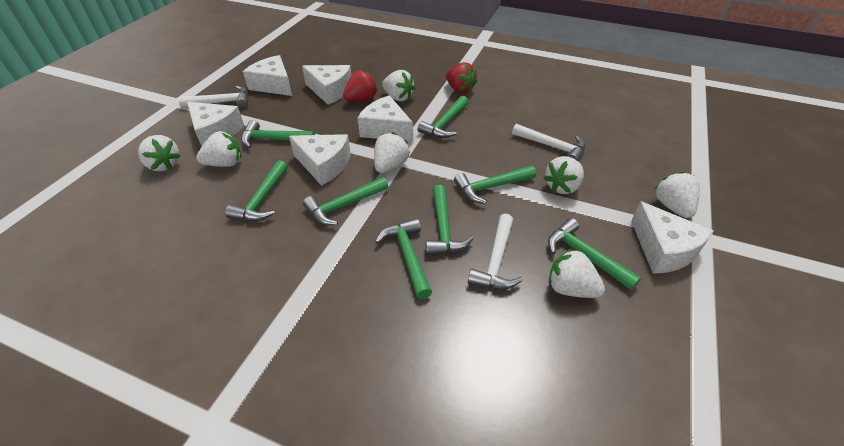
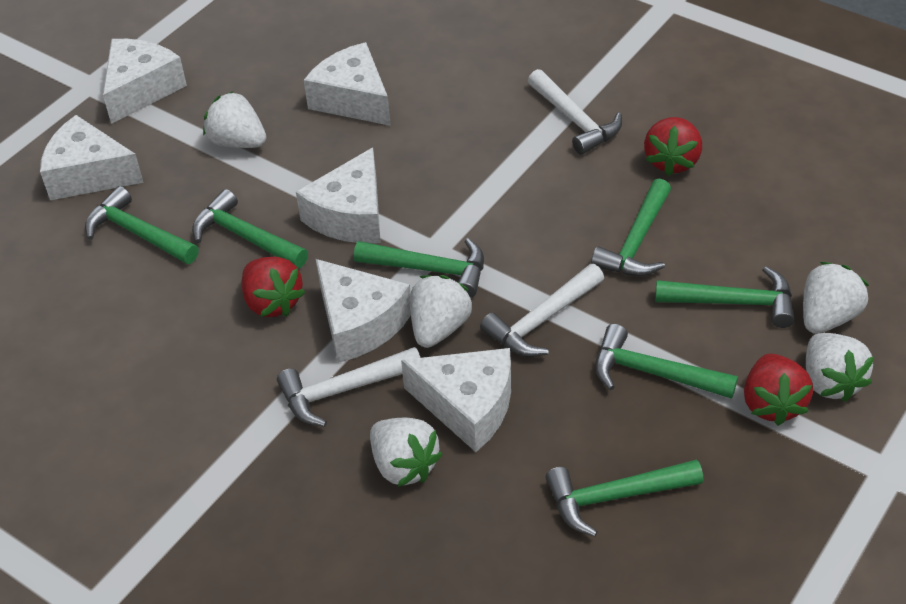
green hammer: [225,160,288,221] [241,120,315,148] [303,177,389,225] [375,218,432,299] [418,96,468,138] [426,185,474,255] [454,166,536,204] [548,218,641,290] = 8 -> [85,186,199,264] [192,189,308,268] [354,238,484,298] [545,459,703,537] [591,178,671,276] [595,324,738,399] [655,266,795,328] = 7
red strawberry: [343,69,378,101] [446,62,478,93] = 2 -> [242,257,305,317] [644,117,702,176] [744,354,813,426] = 3
white strawberry: [138,135,181,171] [196,131,242,167] [374,132,410,173] [382,70,415,101] [543,156,584,194] [549,248,605,298] [655,171,700,218] = 7 -> [203,92,266,148] [370,418,443,487] [410,275,472,348] [803,262,869,334] [806,333,874,402] = 5

